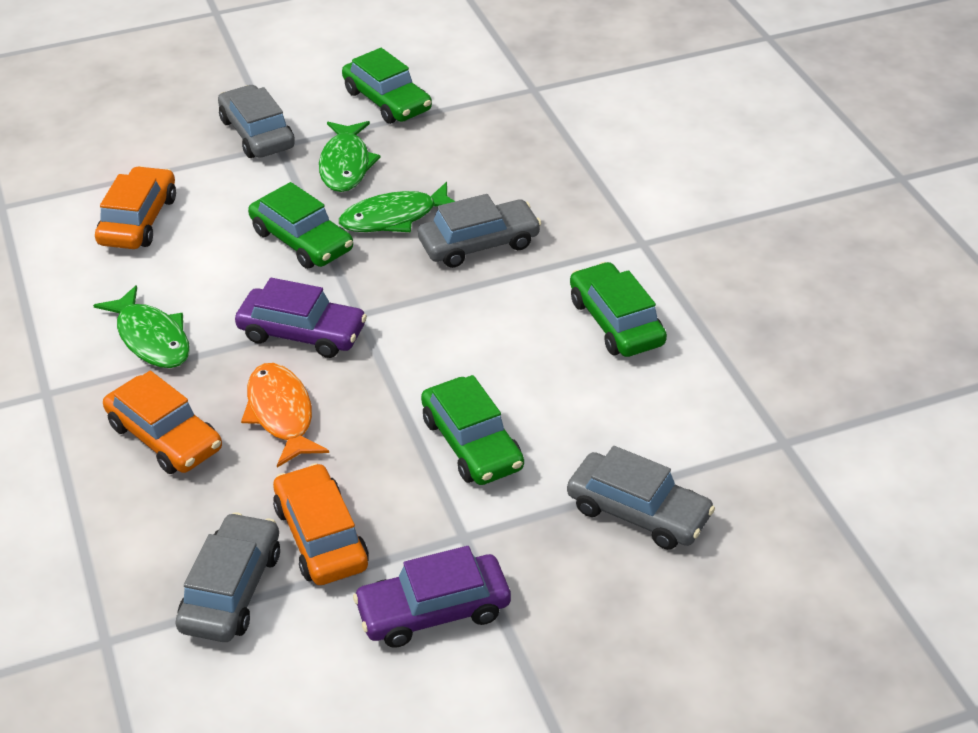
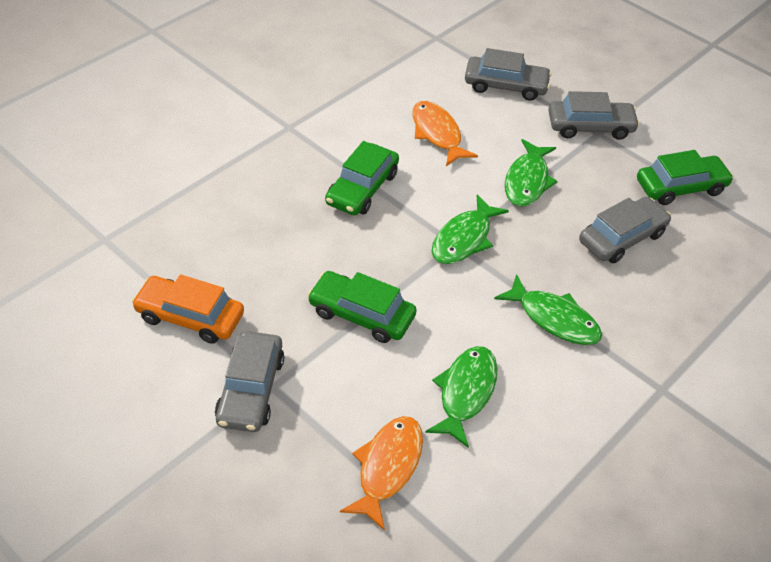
green car: [248,182,353,269] [342,48,432,124] [421,375,524,485] [570,262,667,357] = 4 -> [307,271,417,343] [325,141,399,215] [637,150,734,205] = 3
green fish: [93,285,190,368] [319,121,381,192] [339,182,455,232] = 3 -> [425,346,497,448] [432,195,509,264] [494,274,602,345] [505,139,558,207] = 4
orange car: [95,166,176,249] [103,371,222,474] [273,463,369,585] = 3 -> [132,275,244,344] = 1
orange fish: [241,363,329,468] = 1 -> [340,416,423,531] [412,101,478,166] = 2
purple car: [235,278,367,358] [353,546,511,648] = 2 -> none = 0

